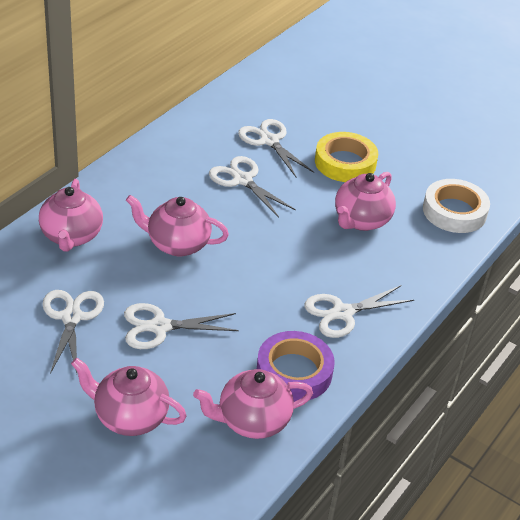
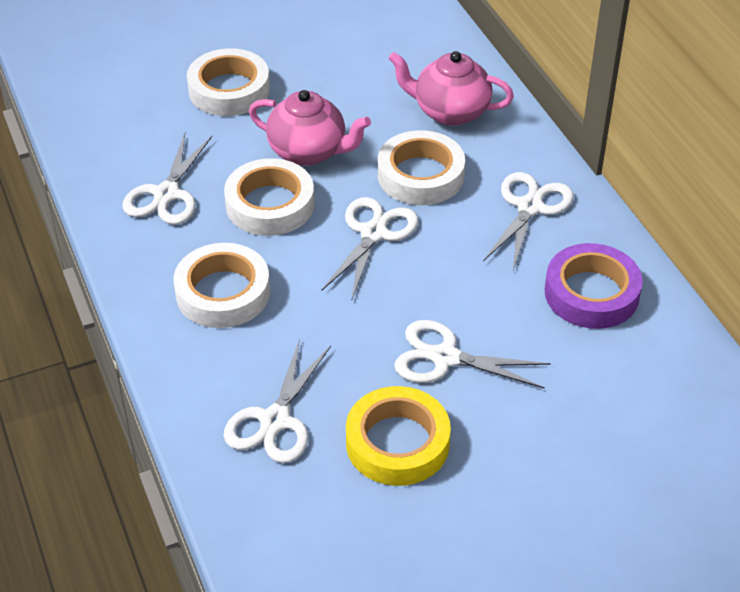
pink teapot: [39,179,103,252] [71,358,187,436] [126,195,229,257] [193,369,313,439] [335,172,396,231] = 5 -> [249,90,371,166] [388,51,514,126] = 2
white tape: [423,179,490,233] = 1 -> [174,243,270,328] [187,48,270,116] [224,158,314,236] [378,130,465,205] = 4

